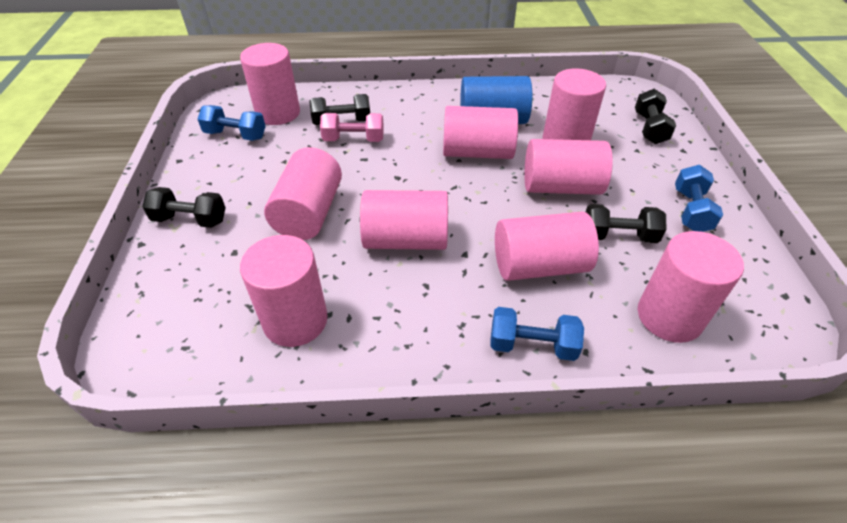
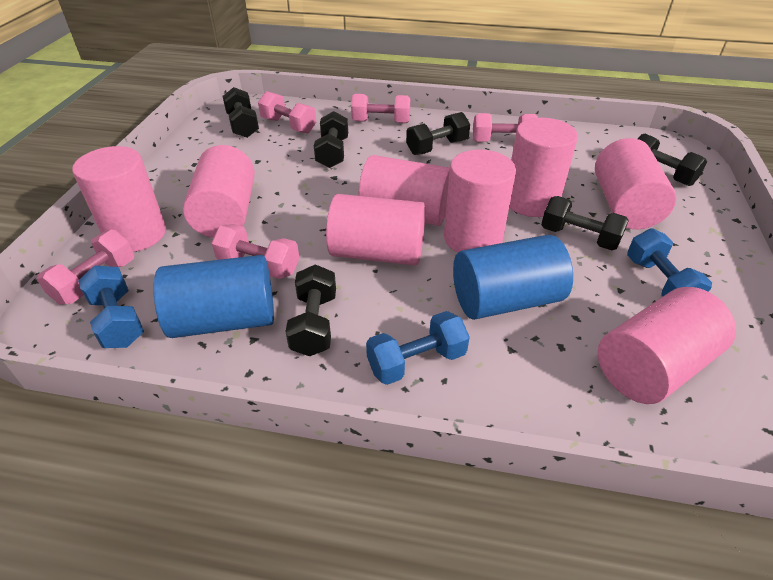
black dumbbell: [142,187,226,228] [309,94,370,125] [586,204,667,243] [635,89,676,144] = 4 -> [223,87,259,138] [285,264,336,356] [314,111,348,168] [406,112,470,155] [541,196,629,250] [638,134,707,186] = 6
blue cylinder: [460,76,532,124] = 1 -> [154,255,274,338] [453,235,573,320] = 2
pink cylinder: [240,43,300,125] [240,235,328,347] [264,147,342,240] [360,190,448,250] [443,106,518,159] [495,212,599,281] [524,139,613,195] [543,68,606,140] [638,231,744,343] = 9 -> [72,146,166,252] [183,145,255,238] [326,194,426,266] [358,155,450,226] [444,150,516,253] [509,118,578,217] [595,138,676,229] [598,287,736,404] = 8
pink dumbbell: [320,113,384,142] = 1 -> [37,230,134,305] [212,224,300,279] [258,91,316,133] [351,94,410,123] [473,113,538,142] = 5

